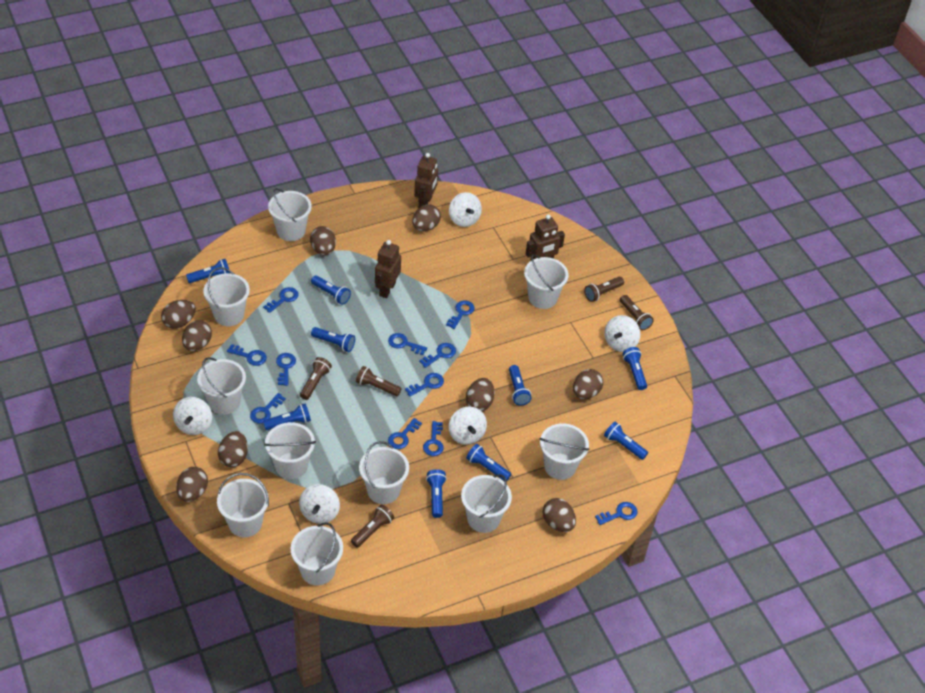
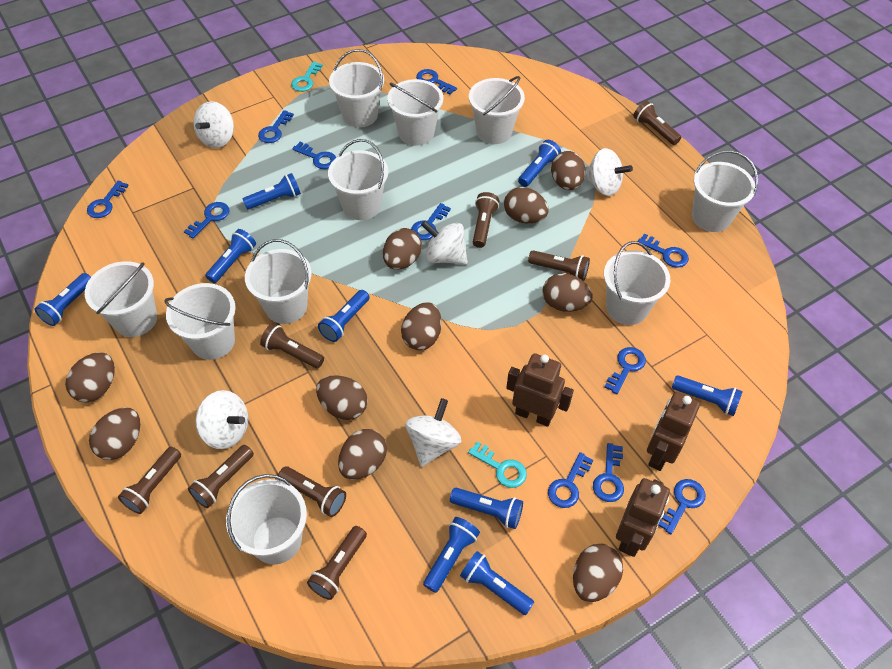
brown egg: [161,300,195,329] [176,467,208,502] [182,320,212,351] [218,431,248,468] [310,226,336,255] [412,204,441,231] [466,378,494,411] [542,498,576,532] [573,369,603,399] = 9 -> [65,352,115,402] [89,407,140,460] [316,376,368,420] [338,429,387,480] [383,228,422,270] [401,302,442,350] [504,187,549,223] [542,273,593,312] [551,151,585,190] [573,544,623,602] = 10
brown flashlight: [300,357,332,400] [351,504,394,548] [356,366,402,396] [584,277,624,302] [620,295,654,330] = 5 -> [118,447,181,514] [188,445,254,508] [260,323,324,368] [278,466,346,517] [307,526,367,600] [473,192,499,248] [528,250,590,281] [633,101,681,145] = 8
turquoise key: none = 0 -> [291,61,323,92] [468,441,527,488] = 2

